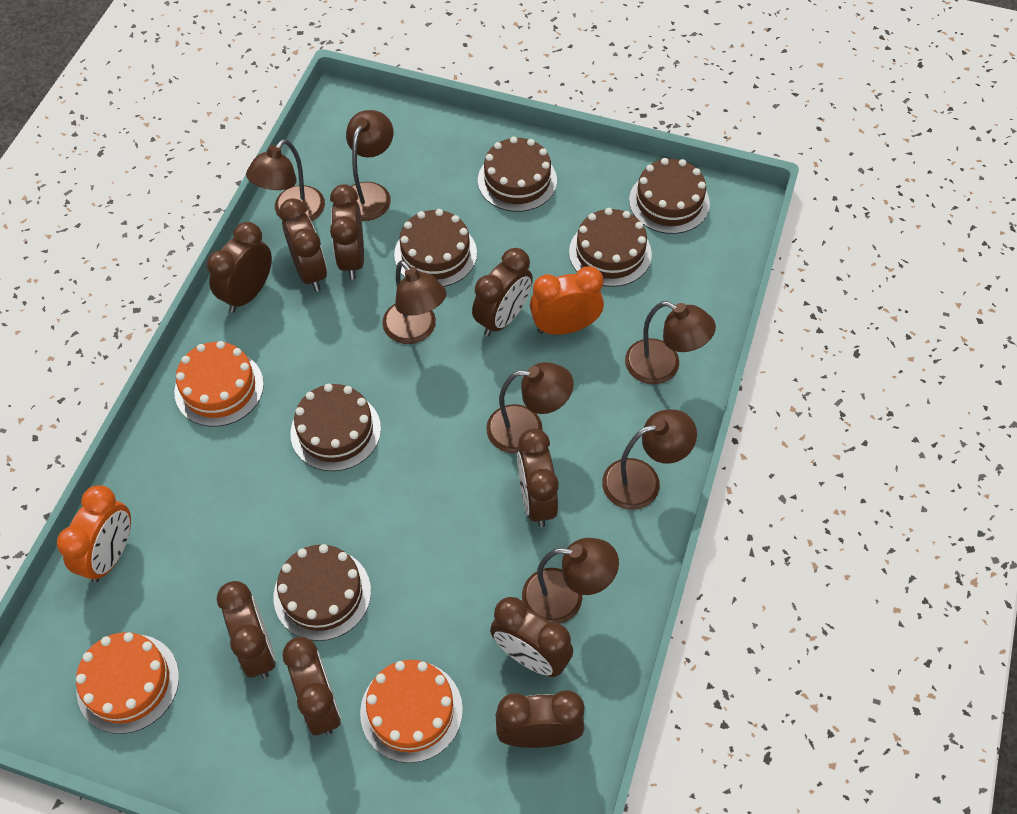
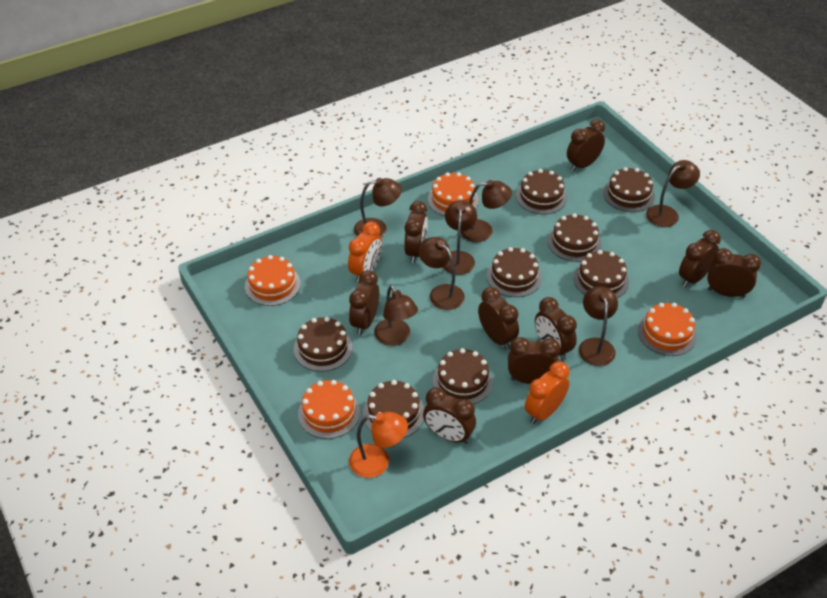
brown cake: [274,544,371,641] [290,384,381,471] [394,209,477,287] [478,136,557,212] [569,208,652,287] [629,158,710,234] = 6 -> [294,317,352,372] [363,380,424,438] [433,348,493,404] [487,247,542,297] [516,169,567,214] [548,213,601,262] [573,250,629,298] [603,167,655,212] = 8
orange cake: [76,632,179,734] [174,341,264,427] [360,660,463,763] = 3 -> [245,255,301,306] [298,380,360,439] [428,172,479,216] [638,303,697,356] = 4
orange lamp: none = 0 -> [349,412,408,478] = 1

